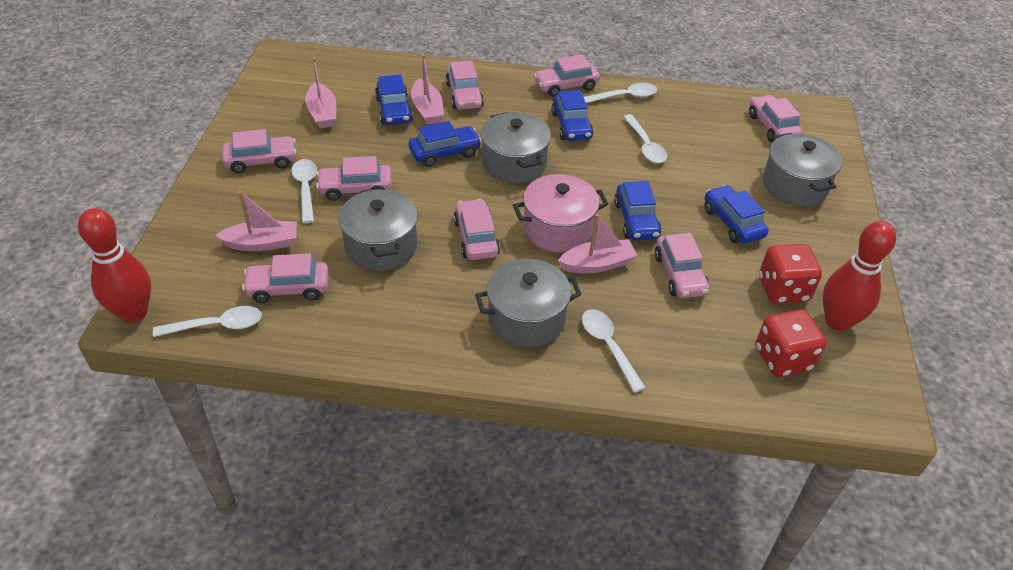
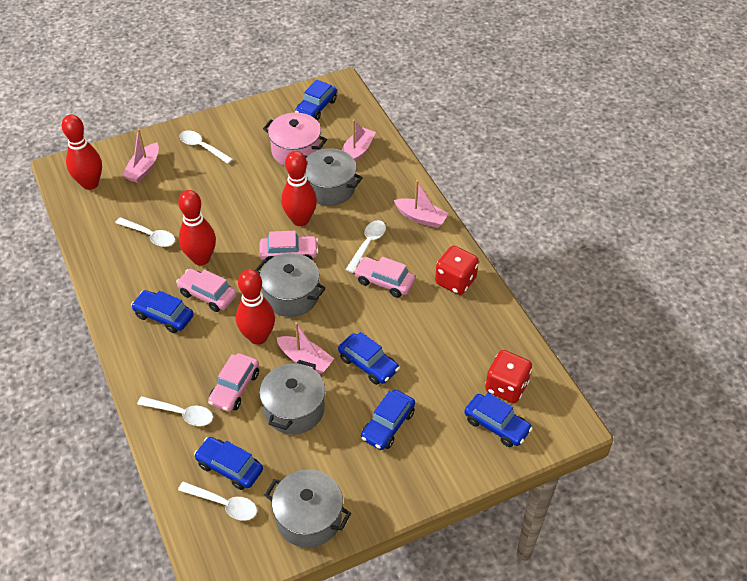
blue car: [375,74,413,125] [409,121,482,167] [551,90,593,141] [614,181,661,240] [704,185,769,244] = 5 -> [131,290,194,333] [194,437,263,490] [295,79,337,121] [338,332,399,385] [361,390,415,450] [464,393,533,447] = 6
pink car: [222,129,297,174] [242,253,329,303] [316,156,392,201] [446,61,484,110] [454,199,500,260] [534,55,600,97] [654,233,709,298] [749,95,803,143] = 8 -> [176,269,237,312] [208,353,259,412] [259,231,318,261] [354,256,415,298] = 4
red bowling pin: [78,208,151,323] [823,221,896,331] = 2 -> [62,115,102,190] [178,190,216,266] [236,269,275,345] [281,151,317,226] = 4

